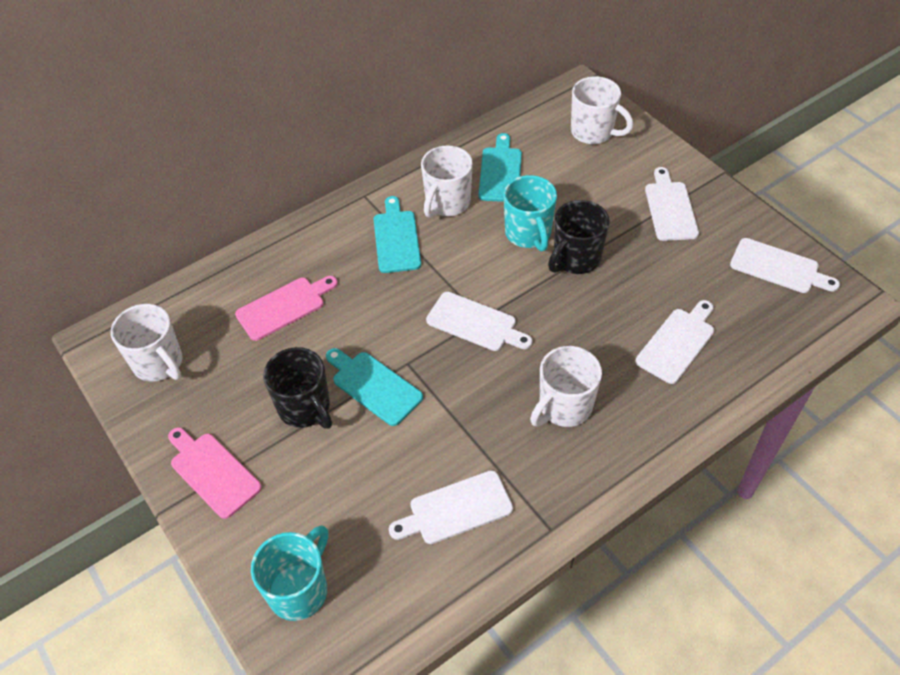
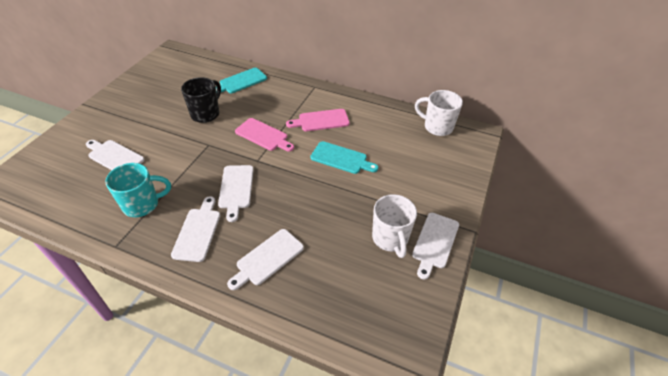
black mug: [263,347,332,429] [548,200,610,274] = 2 -> [181,77,221,123] = 1
turquoise cutting board: [326,348,423,426] [374,196,421,273] [479,133,522,202] = 3 -> [216,68,267,93] [310,141,378,174] = 2
turquoise mug: [251,525,328,621] [504,175,557,252] = 2 -> [105,163,171,217] = 1
white mug: [111,304,182,382] [421,145,473,218] [530,346,602,427] [571,76,633,144] = 4 -> [372,194,417,258] [415,90,463,136] = 2

